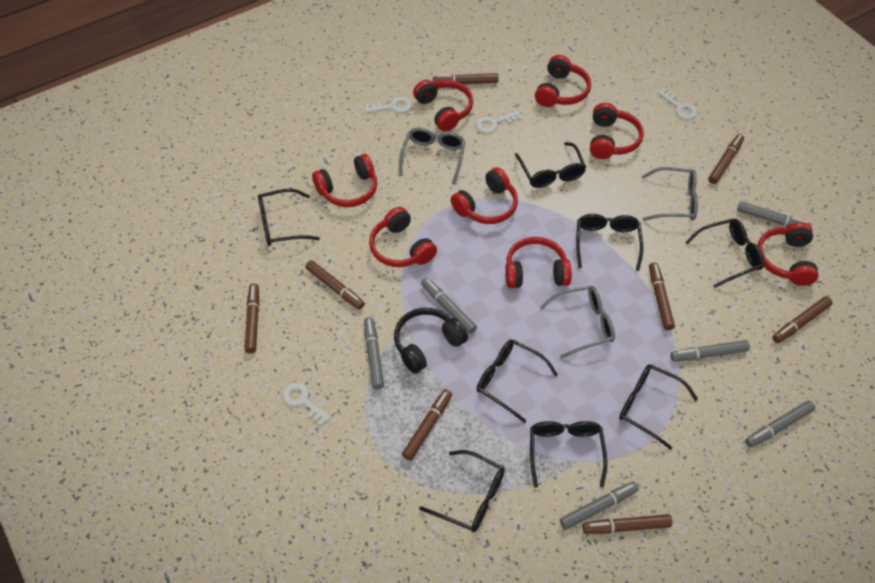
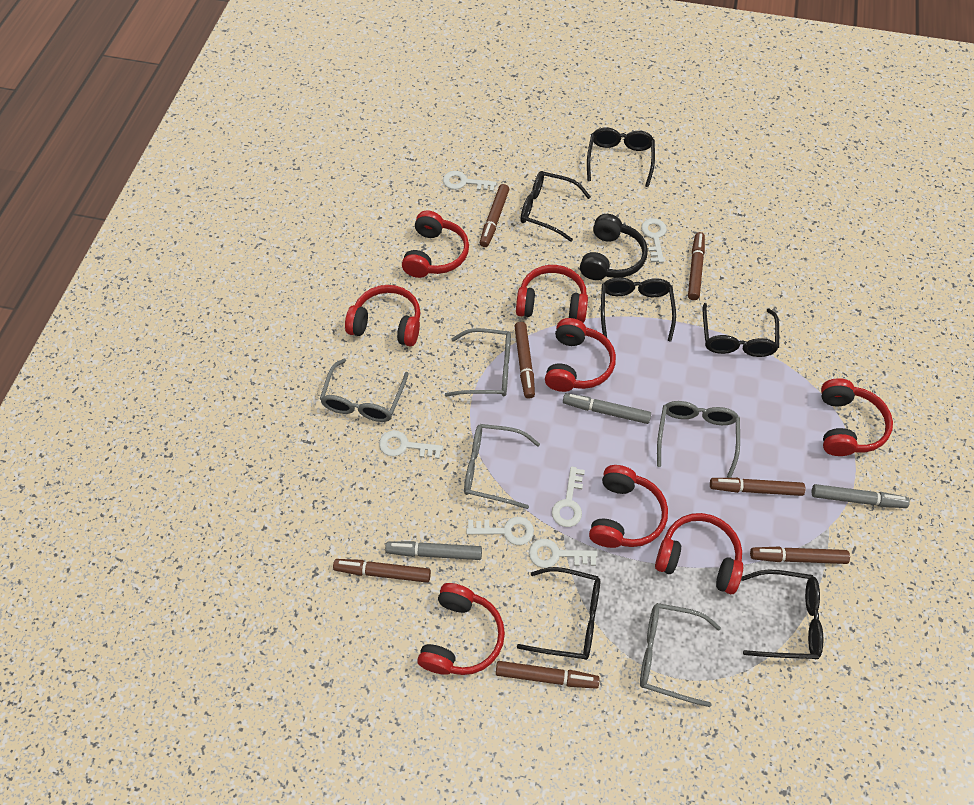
black glasses: [258,188,320,246] [419,450,505,532] [476,339,558,423] [515,142,586,188] [530,421,607,488] [576,214,643,271] [619,364,698,450] [685,219,764,288] = 8 -> [517,567,600,660] [520,171,591,242] [587,128,655,187] [601,277,676,342] [703,303,779,357] [741,570,823,660] = 6
brown marker: [245,284,259,353] [305,260,365,310] [402,389,452,460] [433,73,498,84] [583,514,672,534] [649,262,675,330] [708,134,744,184] [772,296,833,343] = 8 -> [333,559,431,583] [480,184,509,247] [496,661,599,689] [514,322,535,399] [688,232,705,300] [710,478,805,496] [750,547,850,564] = 7
grey glasses: [399,127,465,185] [540,286,615,359] [642,167,698,221] = 3 -> [320,359,409,422] [445,328,511,397] [464,424,540,509] [640,603,721,707] [657,401,740,478] = 5
grey marker: [364,317,384,389] [421,277,477,334] [560,481,639,530] [670,340,750,362] [737,201,812,227] [745,401,815,448] = 6 -> [385,541,482,560] [563,393,651,424] [812,484,910,508] = 3
white key: [282,383,331,426] [365,97,412,113] [476,111,522,133] [658,88,698,119] = 4 -> [379,430,443,459] [443,171,496,192] [466,517,534,545] [529,539,597,568] [552,467,585,527] [641,218,667,263] = 6

